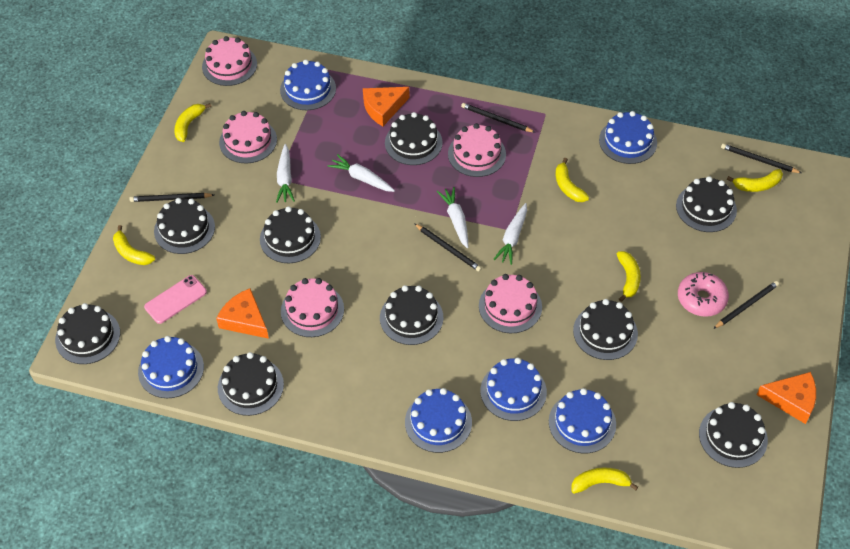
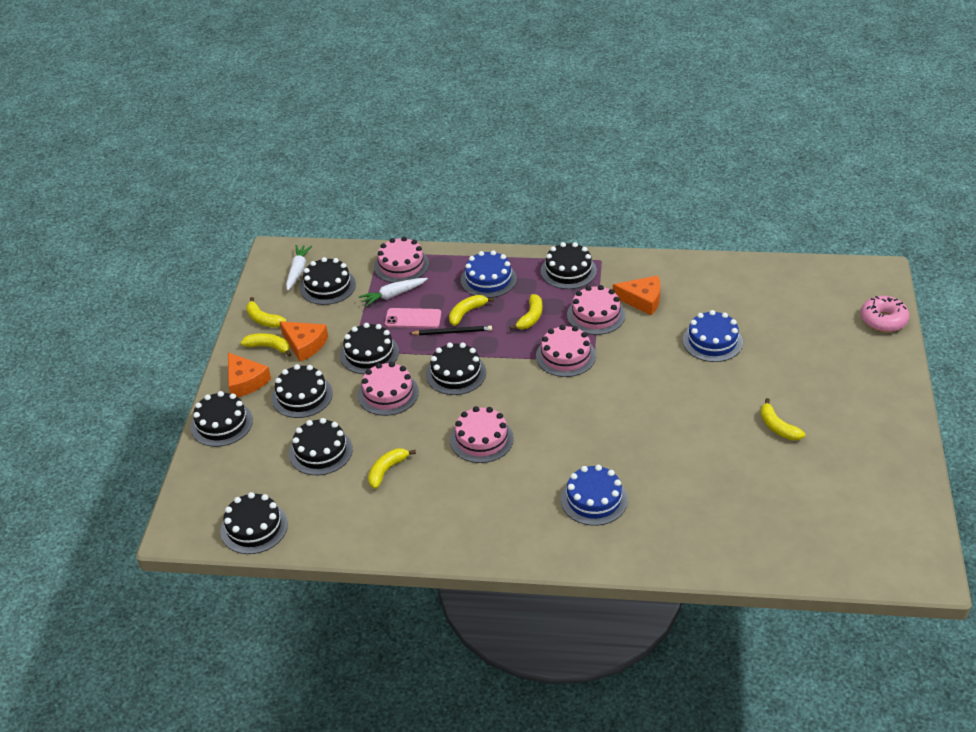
black cake: [55,303,120,364] [154,198,215,254] [218,352,284,416] [260,206,321,263] [380,285,443,345] [385,112,443,165] [573,299,638,360] [676,176,737,232] [699,402,768,468] = 9 -> [190,391,253,447] [220,492,288,554] [271,364,333,418] [289,418,353,475] [300,257,356,305] [340,323,399,374] [426,342,486,395] [541,242,597,289] = 8
black pencil: [129,193,214,202] [415,224,482,272] [461,103,535,132] [713,281,779,329] [721,144,802,173] = 5 -> [409,326,492,335] = 1
blue cake: [138,336,204,398] [280,60,336,110] [405,388,472,453] [480,357,547,421] [549,388,616,453] [599,111,657,164] = 6 -> [461,250,517,298] [561,465,628,526] [683,310,743,362] = 3
white carrot: [276,144,295,203] [328,154,395,192] [437,187,468,248] [494,203,527,265] = 4 -> [286,245,312,291] [359,278,428,307] = 2

